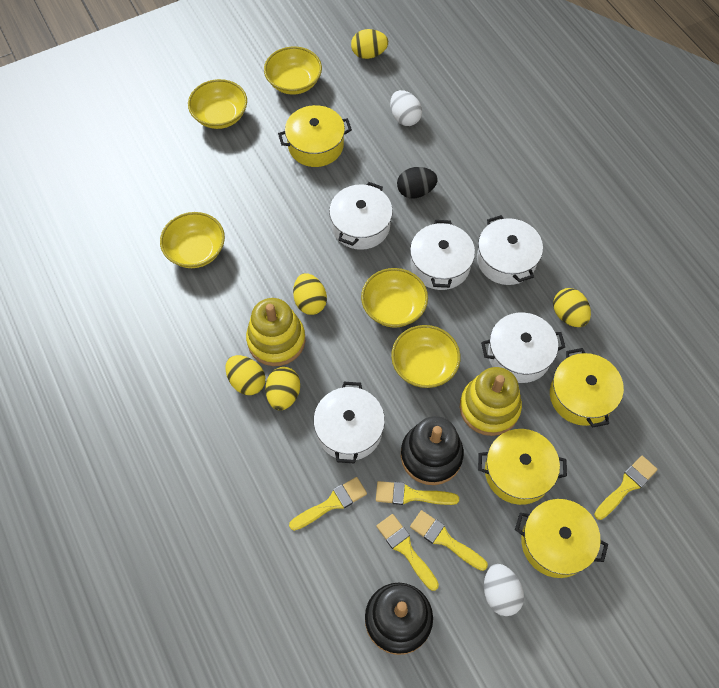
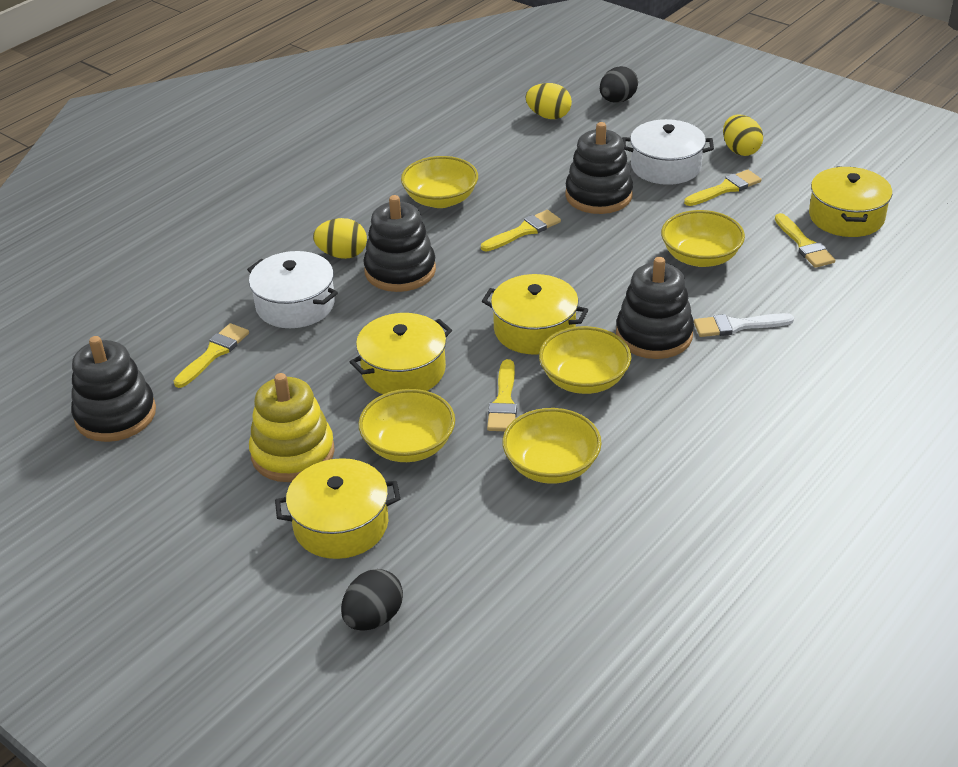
black egg: [397,167,438,198] = 1 -> [341,569,403,631] [600,66,638,103] = 2
black stacking toy: [365,583,433,655] [401,416,464,485] = 2 -> [71,336,156,442] [363,195,436,292] [565,122,633,214] [616,257,694,359] = 4
white brush: none = 0 -> [694,313,794,337] = 1
white egg: [390,90,422,126] [484,564,524,616] = 2 -> none = 0
white pot: [314,382,385,463] [329,182,393,250] [410,220,475,290] [477,215,543,285] [481,312,565,383] = 5 -> [247,251,338,328] [622,119,714,185] = 2
yellow egg: [225,355,265,395] [266,367,300,411] [293,273,327,315] [351,29,388,59] [553,288,591,327] = 5 -> [313,218,367,259] [526,83,572,119] [723,114,763,156] = 3
yellow stacking toy: [246,298,305,366] [460,367,522,436] = 2 -> [249,373,335,482] = 1

